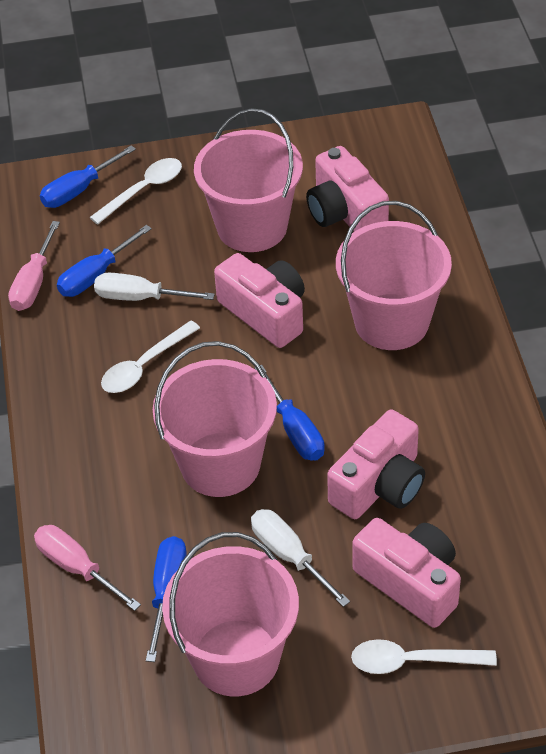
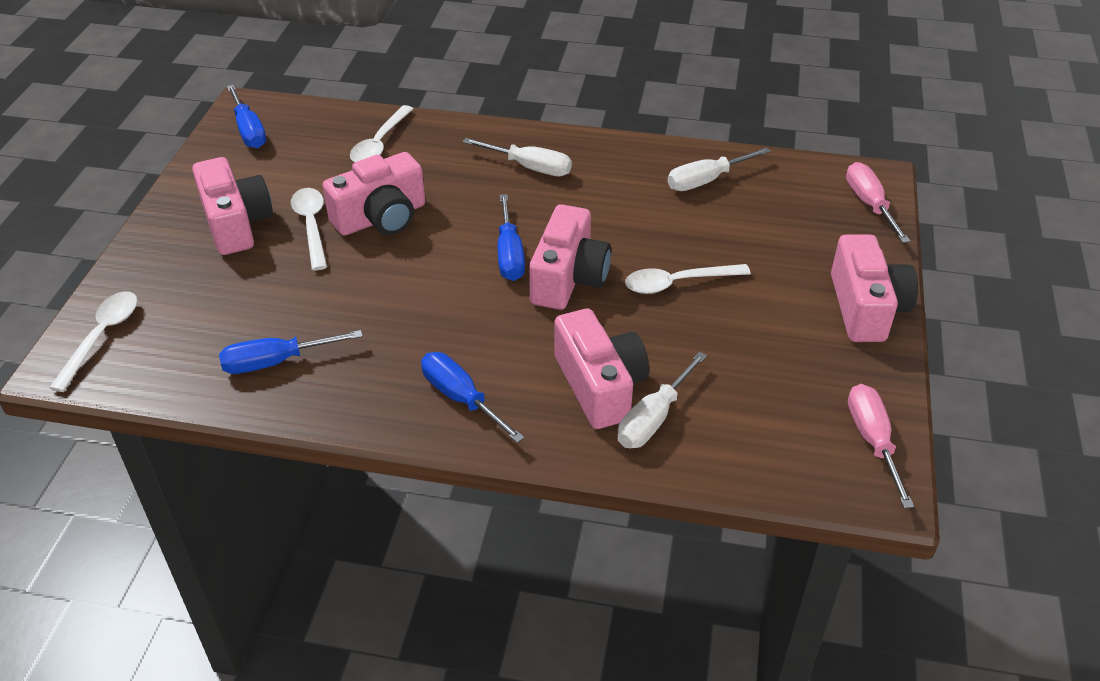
pink bucket: [153,341,277,497] [162,532,299,696] [194,108,303,252] [336,201,452,350] = 4 -> none = 0
pink camera: [214,253,305,348] [306,146,389,232] [327,409,425,519] [353,518,461,628] = 4 -> [192,157,273,255] [322,152,425,236] [529,204,611,310] [554,309,649,429] [831,235,918,342] = 5
white screwdriver: [94,272,215,301] [251,509,350,607] = 2 -> [463,138,572,176] [617,352,707,448] [668,147,771,191] = 3
white spoon: [89,158,182,224] [101,321,200,393] [351,639,497,674] = 3 -> [49,291,138,392] [291,188,327,270] [350,105,413,162] [625,264,751,294] = 4

